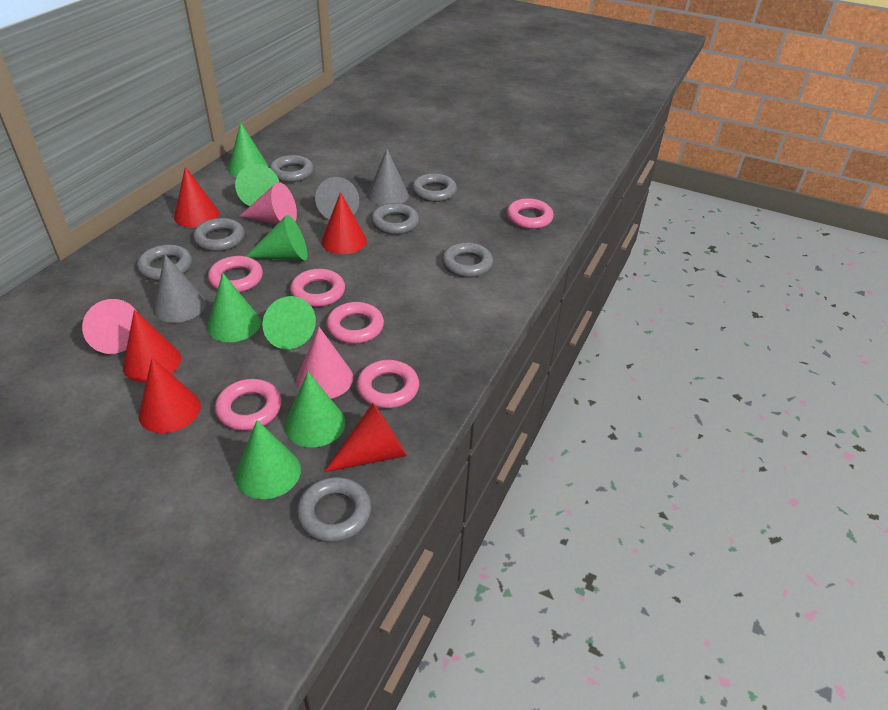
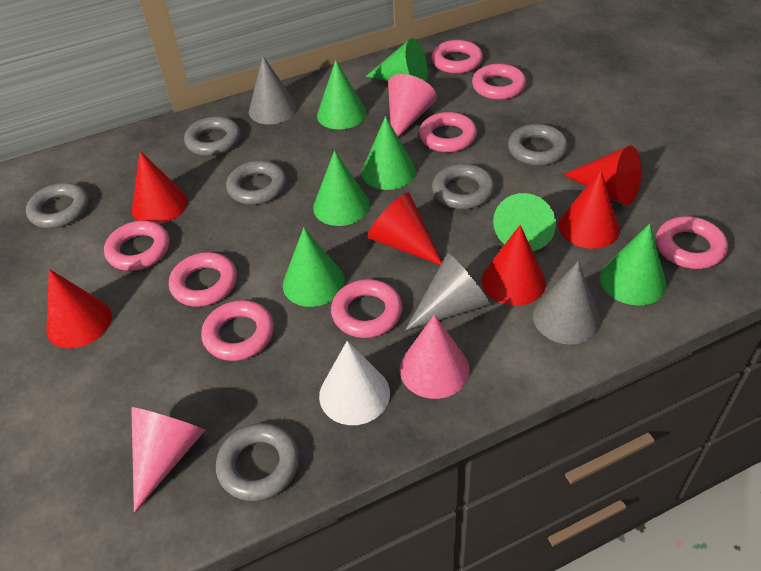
grey ring: [137,244,192,281] [193,218,245,251] [269,155,314,182] [296,477,371,542] [371,203,419,235] [412,173,457,202] [442,242,493,278] = 7 -> [26,183,89,228] [184,116,240,156] [216,423,300,501] [226,160,287,205] [432,164,495,209] [508,124,568,166] = 6
pink ring: [208,256,263,292] [215,379,281,430] [290,269,345,307] [326,302,384,344] [356,360,419,408] [507,198,554,229] = 6 -> [104,221,170,271] [169,252,237,307] [201,300,274,361] [331,279,402,338] [419,112,477,152] [432,40,483,74] [472,64,526,100] [656,216,728,269] = 8
red cone: [123,310,181,382] [139,357,201,433] [174,167,219,228] [321,192,367,254] [324,403,407,472] = 5 -> [46,269,112,349] [132,151,188,224] [368,192,442,265] [481,225,546,306] [558,170,620,249] [563,145,641,206] = 6
white cone: none = 0 -> [319,341,390,425] = 1

